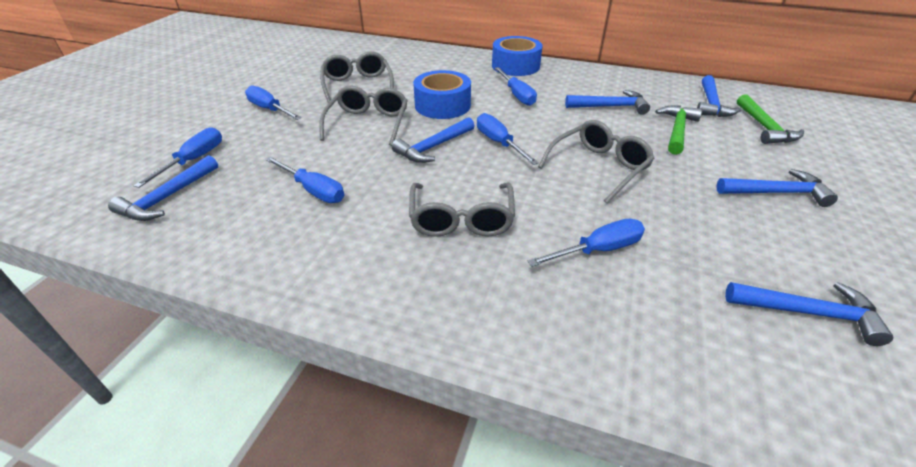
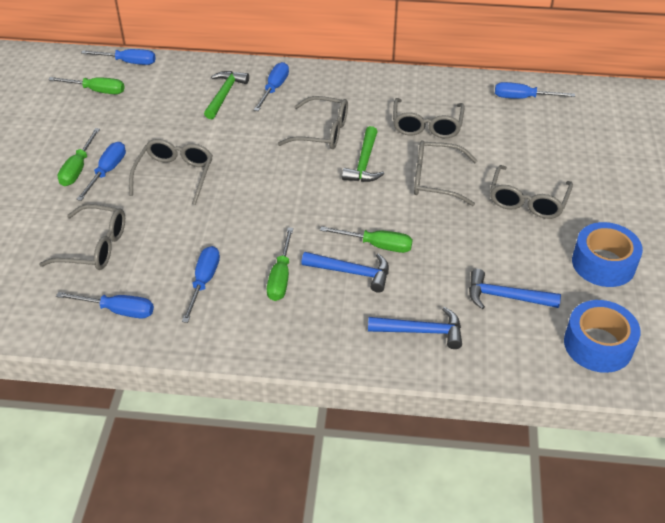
blue hammer: [108,155,218,221] [392,117,474,163] [565,90,650,115] [697,75,742,117] [716,169,838,207] [725,282,893,346] = 6 -> [301,252,389,293] [368,307,462,349] [469,269,561,309] = 3
green screwdriver: none = 0 -> [48,77,125,94] [58,128,100,186] [267,227,294,301] [320,226,413,253] = 4
grey glasses: [319,86,408,146] [320,51,394,103] [409,183,515,237] [538,120,655,204] = 4 -> [39,204,125,270] [129,139,213,205] [278,96,348,149] [393,98,465,138] [414,140,477,206] [490,165,573,219] = 6

